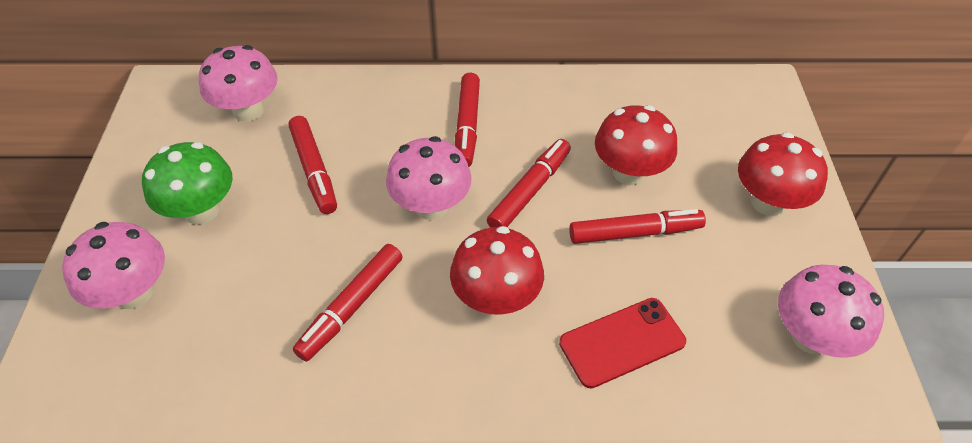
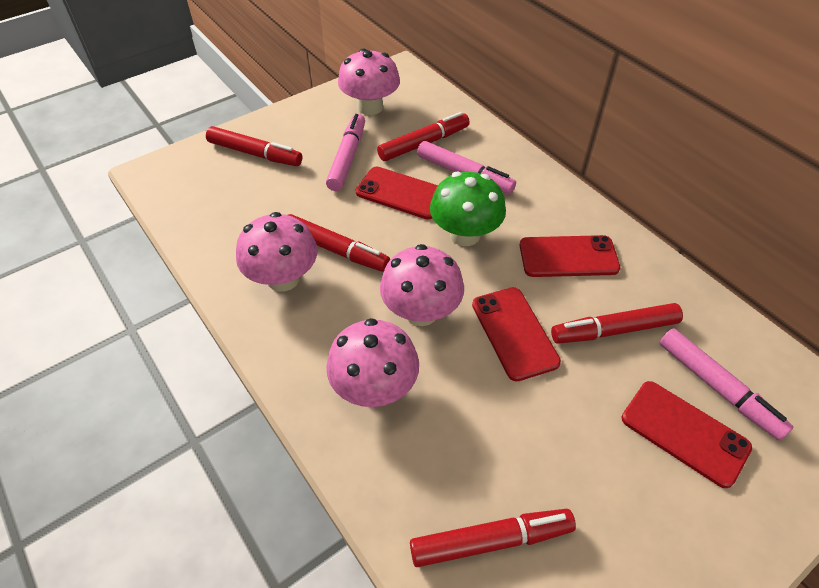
pink marker: none = 0 -> [326,114,365,191] [417,141,516,194] [659,328,793,441] = 3
red mushroom: [450,226,544,315] [595,105,677,185] [738,132,828,216] = 3 -> none = 0
red phone: [559,298,686,388] = 1 -> [356,167,438,219] [472,287,561,382] [520,235,620,277] [622,381,752,488] = 4

